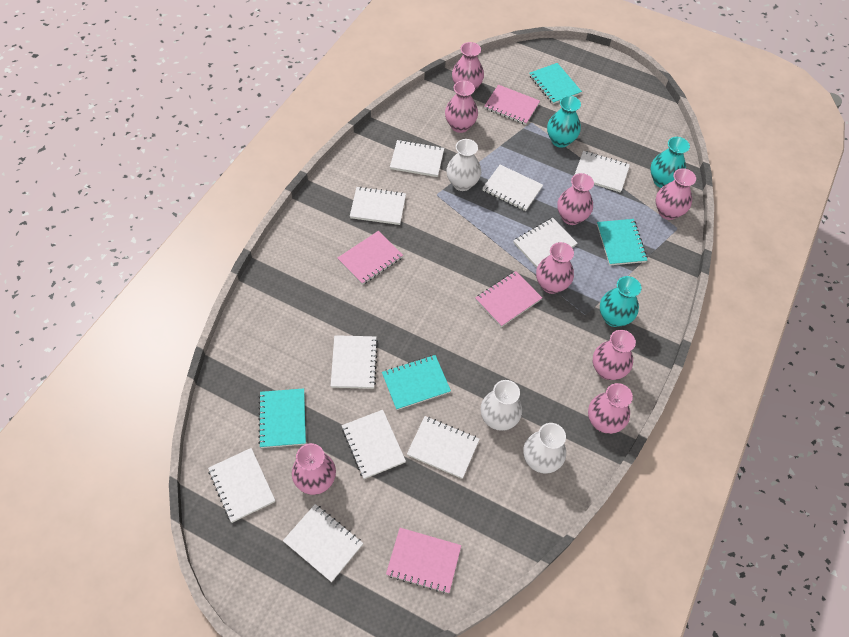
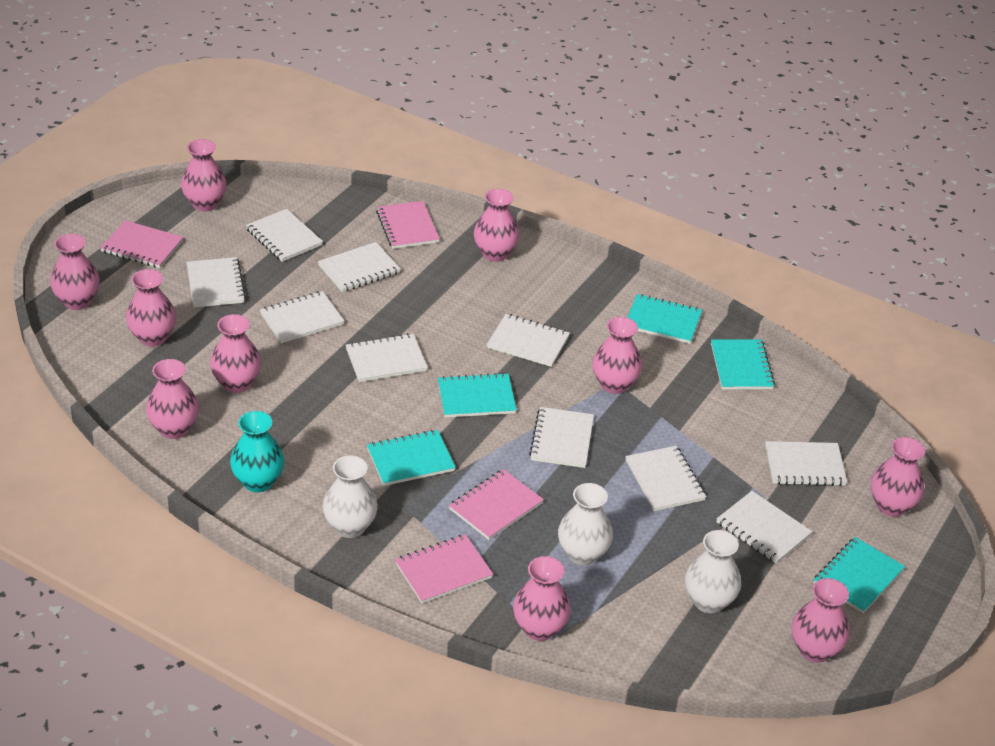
pink vase: [292,443,336,495] [445,80,478,133] [452,42,484,90] [536,242,574,294] [557,173,594,225] [588,383,633,434] [593,330,636,380] [656,168,696,220] = 8 -> [50,234,100,310] [126,269,176,347] [146,359,199,439] [181,139,227,212] [210,314,261,393] [474,189,519,262] [513,556,571,641] [592,317,642,394] [792,578,850,663] [871,437,925,517] = 10
turquoise notebook: [258,388,306,448] [382,355,451,410] [529,63,582,104] [597,219,648,266] = 4 -> [367,430,456,486] [438,373,517,418] [627,294,702,344] [711,339,775,390] [814,537,905,613] = 5
turquoise vase: [547,96,581,148] [600,276,641,327] [650,137,690,188] = 3 -> [230,411,284,492] = 1

